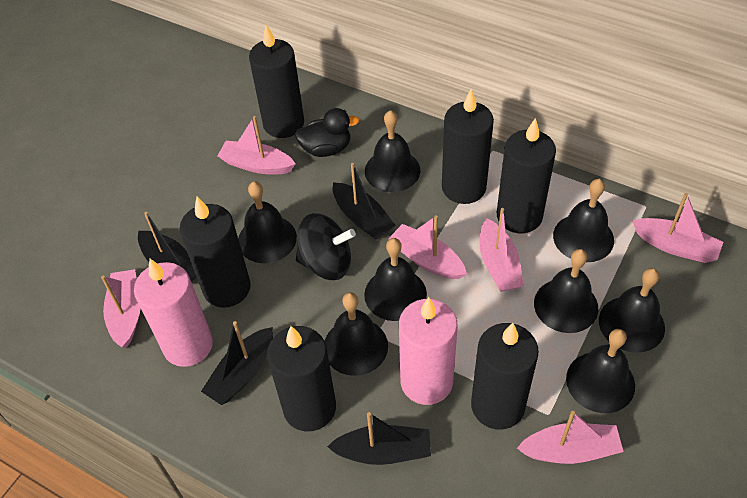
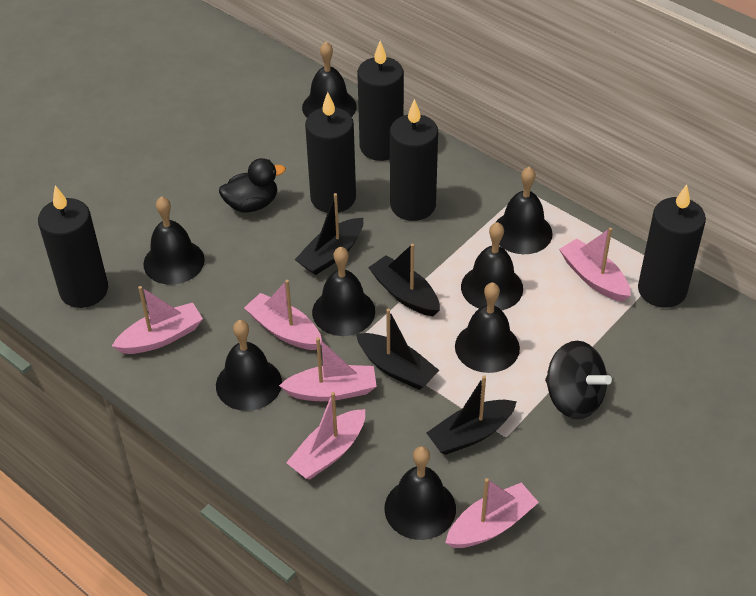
black candle: [180,197,251,308] [249,24,304,138] [267,326,336,431] [442,89,494,204] [471,323,539,430] [497,118,556,233] = 6 -> [38,185,108,308] [305,92,356,213] [357,41,404,161] [390,99,438,221] [638,184,706,308] = 5
pink candle: [134,259,213,367] [399,297,458,405] = 2 -> none = 0

